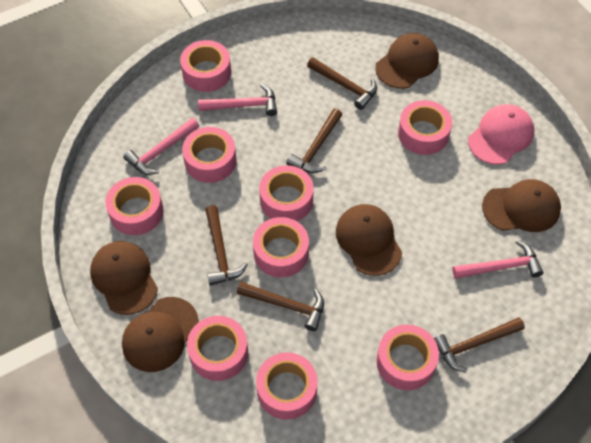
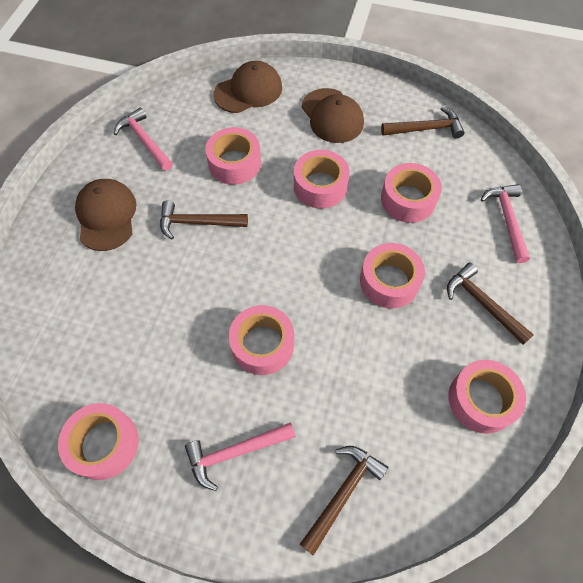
brown cap: [90,241,158,315] [122,297,199,372] [336,204,402,276] [375,33,439,89] [482,179,561,232] = 5 -> [75,179,136,251] [213,61,282,113] [302,88,364,143] = 3
brown hammer: [205,205,248,286] [237,282,324,331] [286,109,342,173] [307,57,377,110] [434,317,525,372] = 5 -> [160,200,248,239] [300,446,388,556] [381,107,465,138] [447,263,534,345] = 4
pink cap: [468,104,534,165] = 1 -> none = 0
pink tape: [105,177,163,235] [180,40,231,92] [182,127,236,183] [187,316,248,381] [253,217,309,277] [256,352,318,420] [259,165,314,221] [376,325,439,390] [398,100,452,155] = 9 -> [58,403,139,480] [205,127,261,185] [229,305,294,375] [294,150,350,208] [360,243,425,308] [381,163,442,223] [448,360,526,434] = 7

